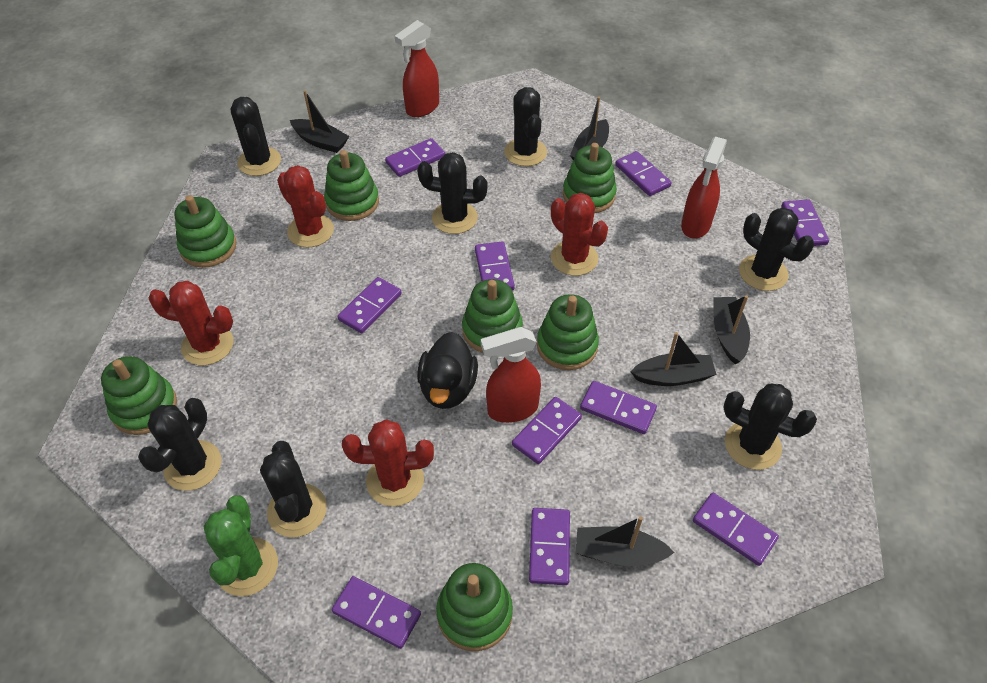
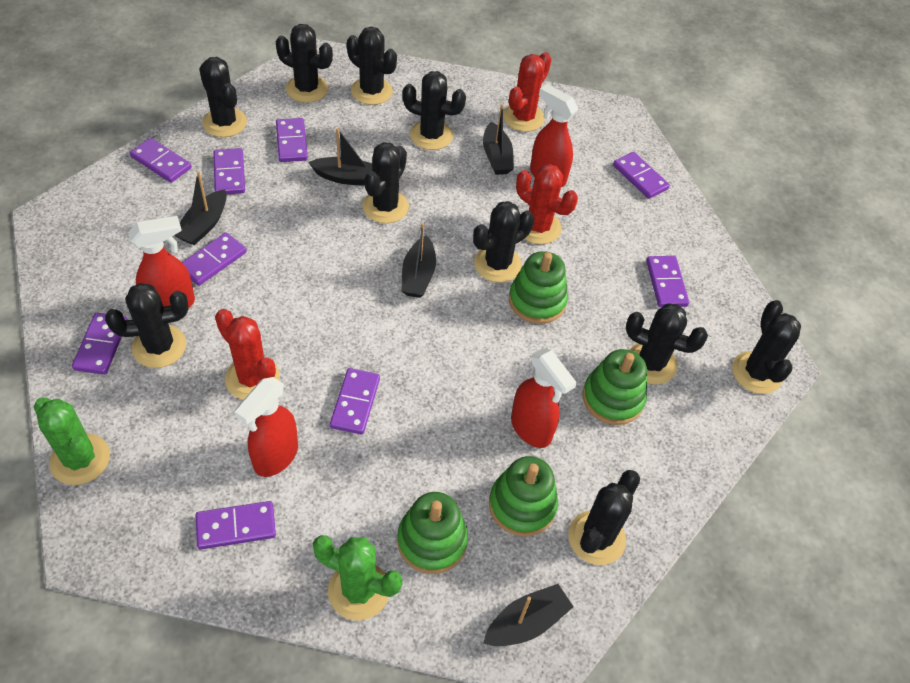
black cactus: [138,398,222,491] [231,97,281,176] [260,441,327,538] [417,152,488,234] [504,87,547,166] [723,384,817,470] [739,207,814,291] = 7 -> [105,283,188,368] [199,57,247,137] [276,24,333,103] [347,27,397,105] [362,142,409,223] [402,71,466,150] [473,201,534,282] [568,470,640,565] [626,303,708,385] [732,300,801,394] = 10
black duck: [417,332,478,409] = 1 -> none = 0
green cactus: [203,495,278,596] = 1 -> [33,398,110,485] [313,535,403,620] = 2
green stacking toy: [101,356,177,435] [174,195,236,268] [324,150,379,221] [436,563,513,651] [462,279,523,353] [537,294,599,370] [563,143,617,213] = 7 -> [397,492,468,574] [489,456,558,537] [509,251,568,324] [582,349,647,425] = 4
purple domino: [332,576,421,649] [338,277,402,334] [385,138,445,177] [475,242,515,290] [512,397,582,464] [529,508,570,585] [580,381,657,434] [615,151,671,196] [693,493,779,566] [782,199,829,246] = 10 -> [72,313,128,375] [130,138,192,183] [182,232,247,286] [196,501,276,549] [213,148,245,194] [276,118,308,162] [330,368,380,435] [613,152,670,199] [646,256,689,307] = 9
red cactus: [149,281,234,365] [277,165,334,248] [342,419,434,506] [551,193,608,276] = 4 -> [215,309,280,400] [503,52,552,132] [516,164,578,244] = 3
red spray bottle: [395,20,439,117] [481,327,541,423] [681,137,727,239] = 3 -> [128,216,195,308] [235,377,298,477] [511,348,577,448] [530,84,578,187] = 4

